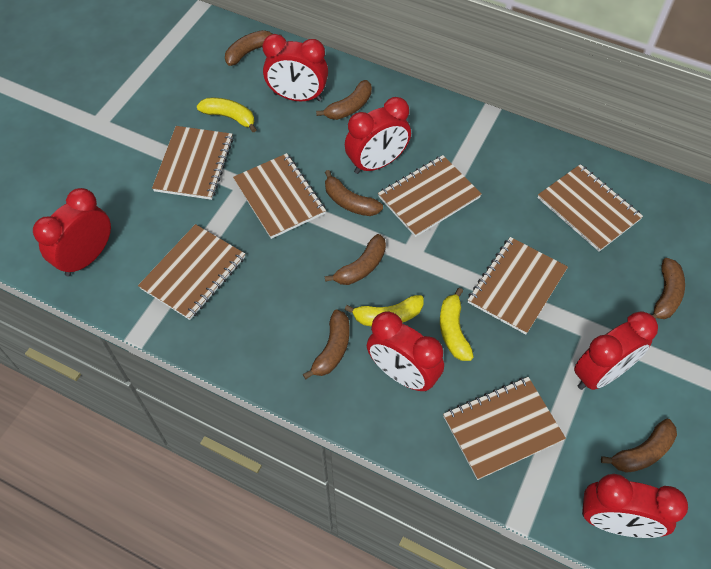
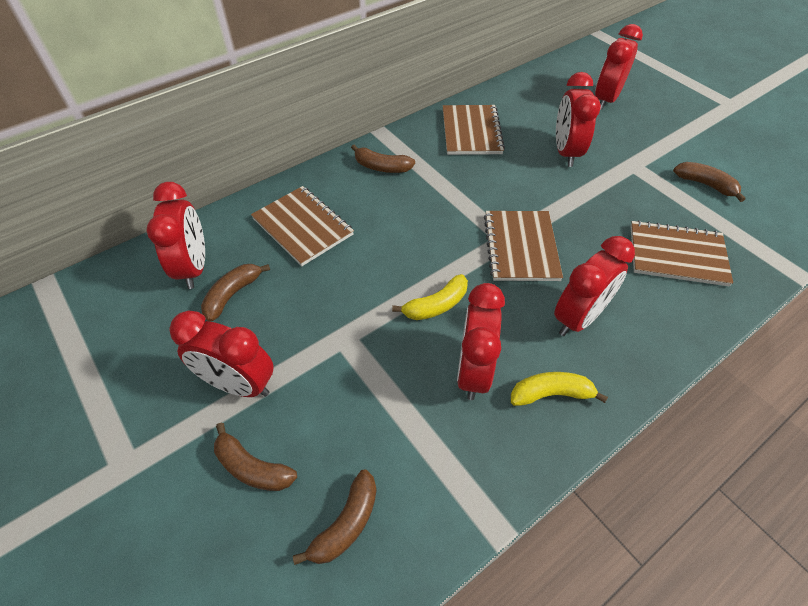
brown banana: [225,30,282,66] [303,310,349,379] [316,80,372,120] [325,170,383,216] [325,234,386,285] [601,419,677,473] [652,258,685,319] = 7 -> [201,264,270,322] [214,423,297,491] [293,469,377,565] [351,144,415,173] [673,162,746,202] = 5
brown notebook: [138,224,245,320] [152,126,233,200] [233,153,326,239] [378,155,482,237] [443,377,566,480] [468,237,568,334] [538,164,643,251] = 7 -> [251,186,354,266] [443,105,505,155] [484,211,563,281] [630,220,733,286] = 4
yellow banana: [197,98,257,133] [345,295,424,327] [440,288,474,361] = 3 -> [392,274,468,320] [511,372,608,406] = 2

